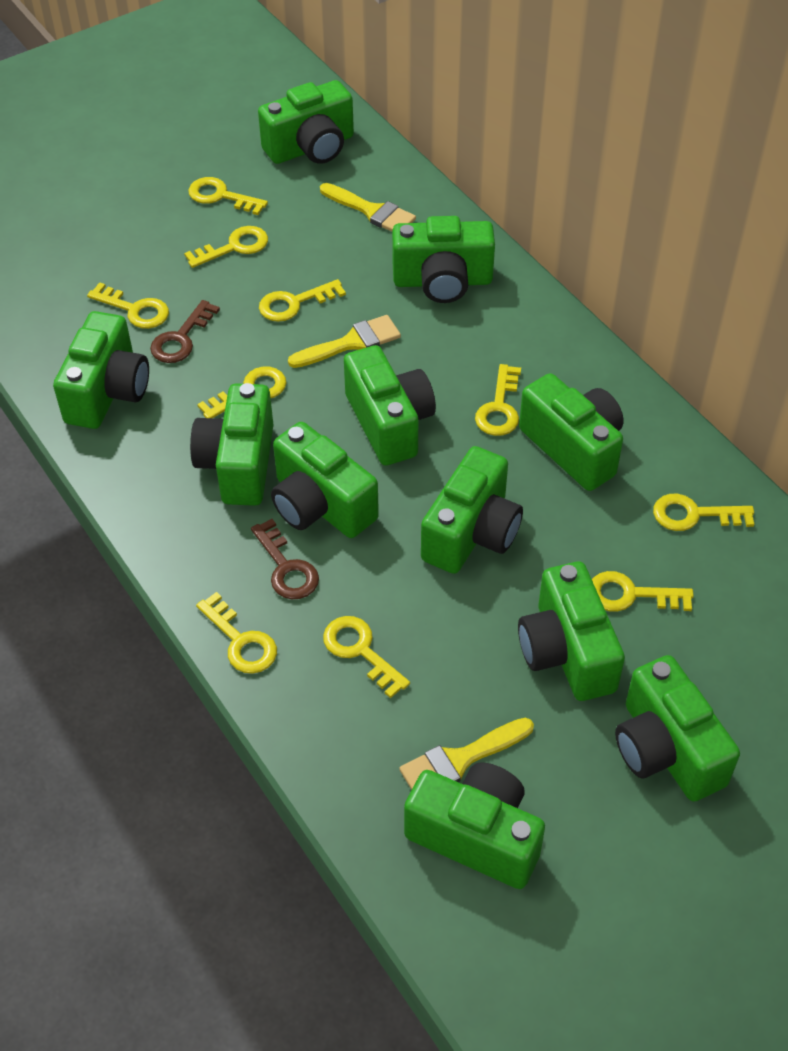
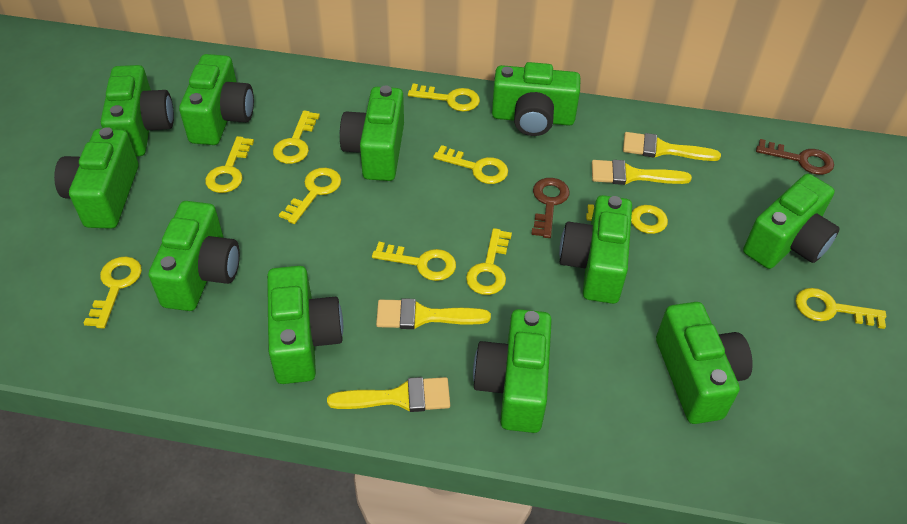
yellow brush: [288,315,401,368] [320,183,416,232] [399,718,534,790] = 3 -> [327,377,450,412] [376,298,491,329] [592,160,692,185] [623,132,721,161] = 4

